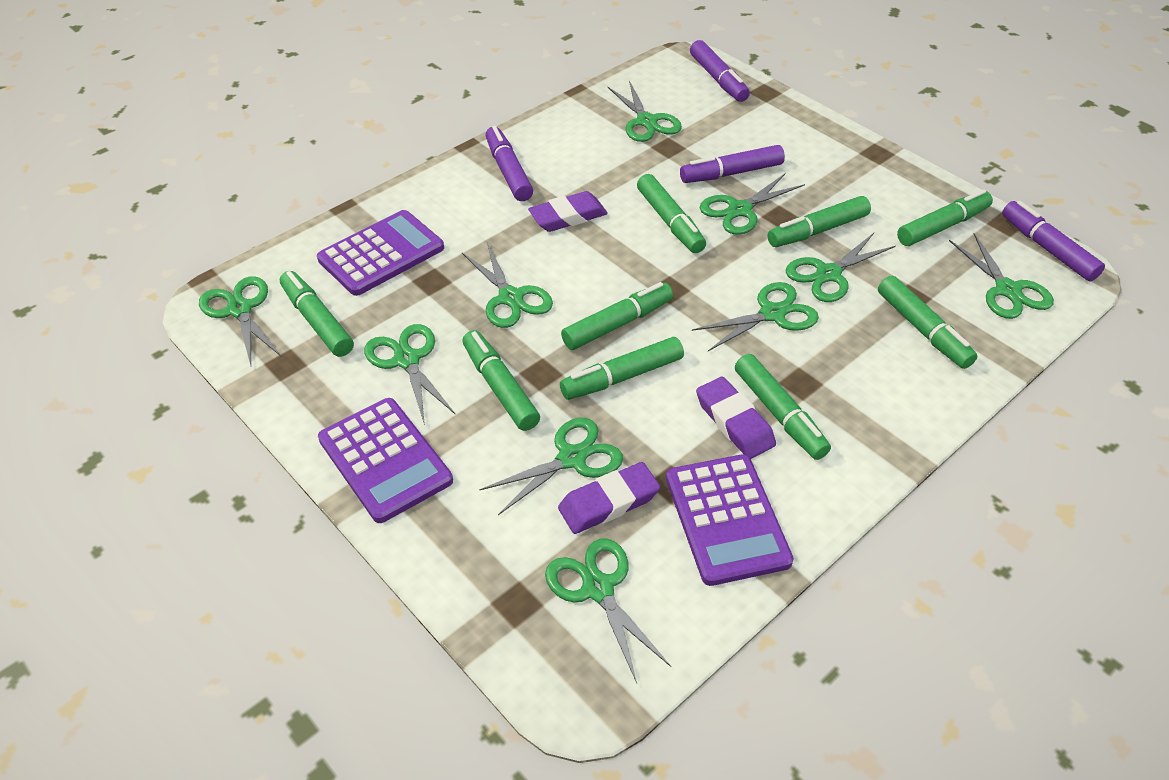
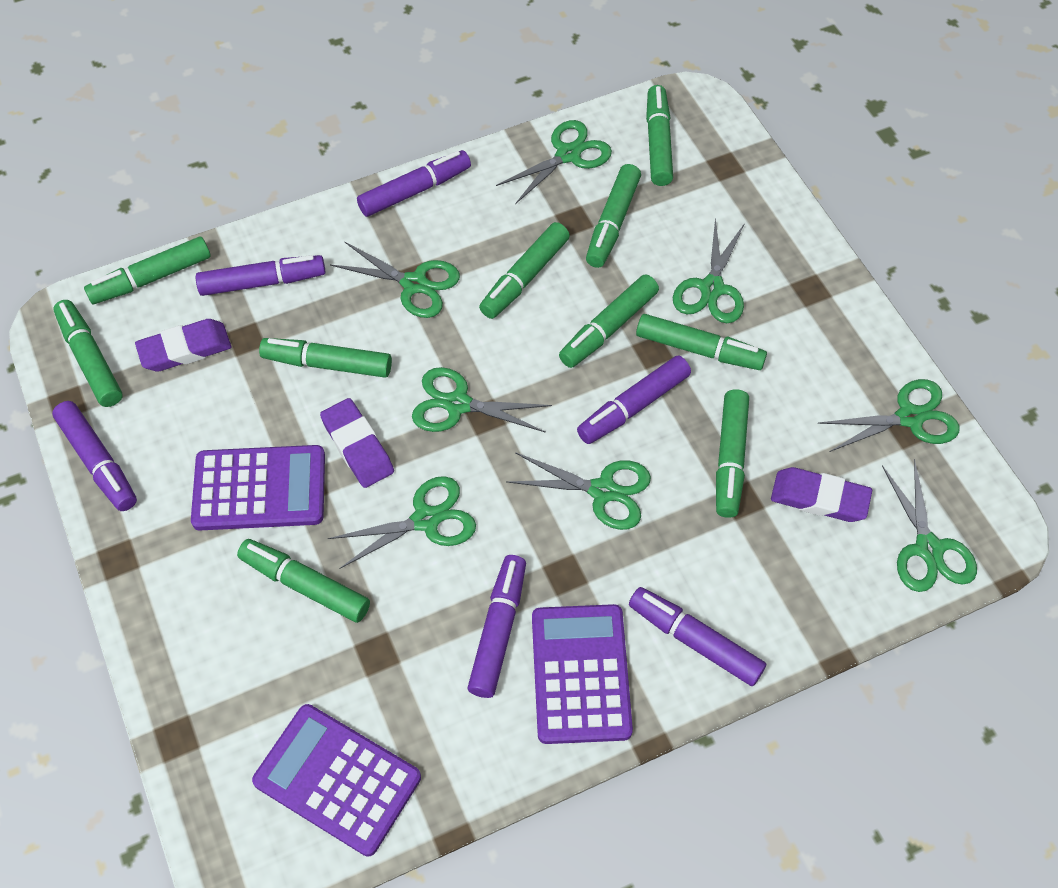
green marker: [280,271,354,357] [462,330,540,431] [560,337,684,400] [561,282,673,350] [637,174,706,253] [735,354,831,460] [768,196,871,247] [878,276,978,369] [897,189,993,246] = 9 -> [53,300,123,407] [84,237,211,304] [237,539,370,623] [259,338,392,378] [479,222,570,319] [559,274,659,368] [586,164,641,268] [636,314,767,370] [646,85,673,186] [716,389,749,518] = 10
green scissors: [199,276,282,365] [364,324,456,425] [462,243,553,328] [479,418,623,515] [545,539,671,683] [608,81,682,142] [692,282,819,351] [699,173,805,235] [785,233,896,302] [949,233,1054,319] = 10 -> [328,476,476,569] [330,241,460,318] [412,367,552,433] [496,120,612,204] [506,452,651,530] [673,217,745,323] [817,379,960,452] [882,459,977,592] = 8
purple marker: [485,126,533,201] [680,145,785,183] [690,40,750,102] [1002,201,1105,281] = 4 -> [52,401,137,511] [196,255,326,296] [357,150,471,217] [467,555,526,698] [577,355,691,444] [629,587,766,686] = 6

